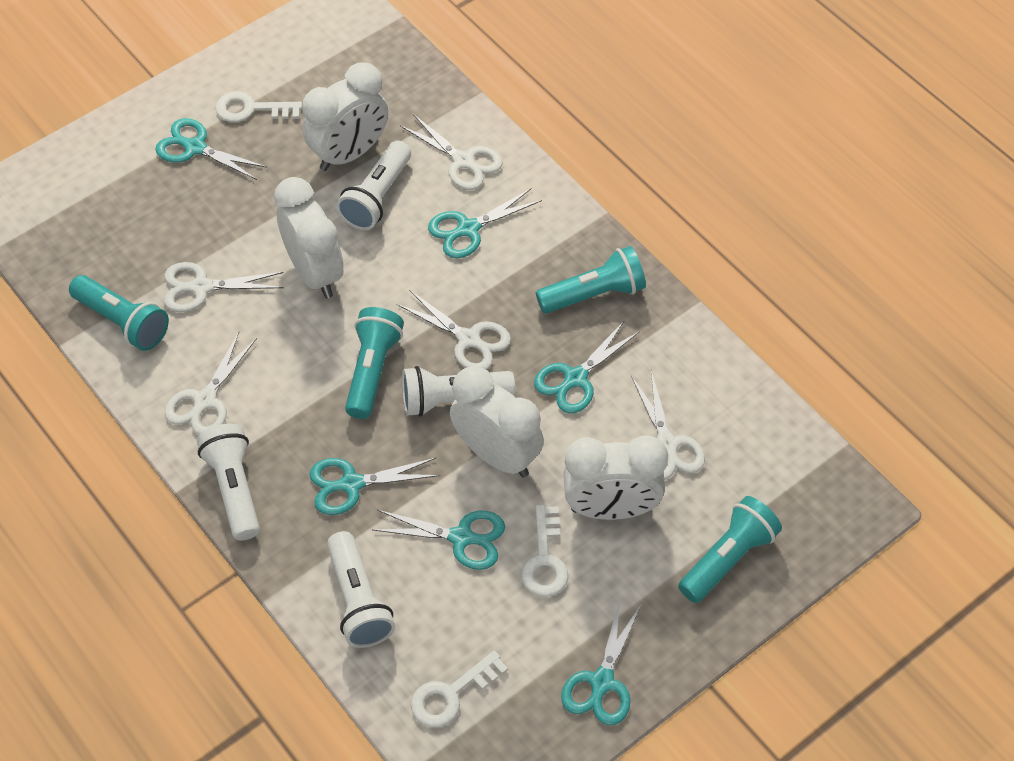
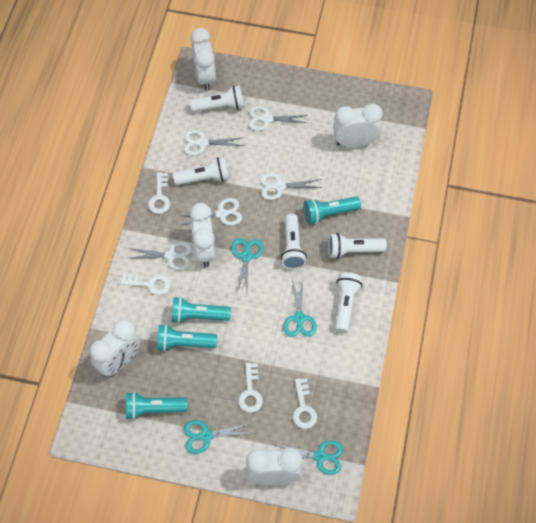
turquoise scissors: [155,118,267,180] [309,458,440,515] [372,510,505,570] [428,188,542,258] [534,320,640,413] [561,599,641,725] = 6 -> [183,420,254,454] [231,238,263,295] [274,440,343,475] [283,279,317,337] = 4
white clock: [274,177,344,298] [302,62,388,171] [450,366,544,477] [564,435,668,520] = 4 -> [89,319,140,377] [190,203,215,267] [191,28,216,91] [246,448,303,486] [333,104,383,147] = 5
white flashlight: [197,424,260,540] [327,531,395,648] [336,141,411,230] [402,366,515,417] = 4 -> [173,157,229,185] [190,86,244,112] [281,214,307,269] [328,233,387,259] [335,272,363,333] = 5
white key: [216,91,302,122] [411,650,508,727] [521,505,568,597] = 3 -> [120,274,171,295] [148,172,170,214] [238,363,263,413] [293,378,317,429] = 4

